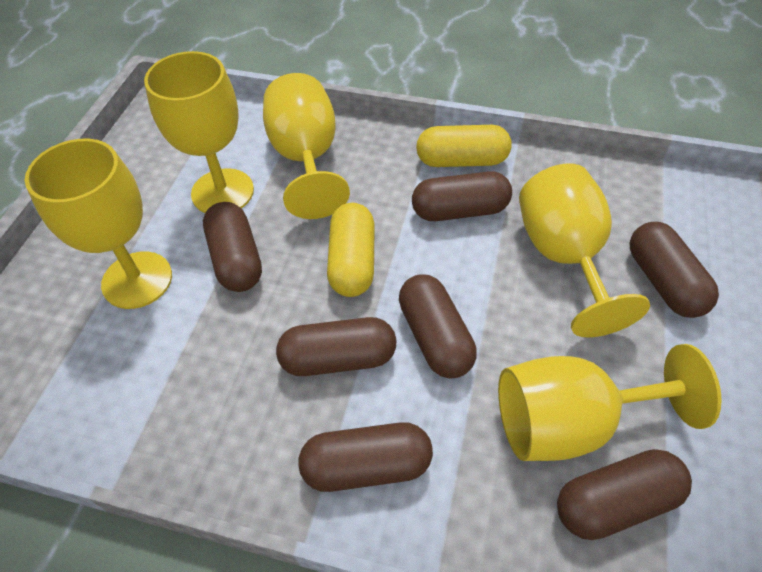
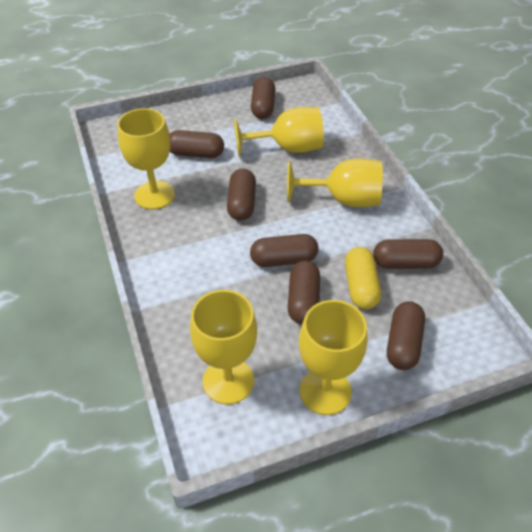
yellow capsule: [327,203,375,297] [416,125,512,167] = 2 -> [345,247,381,309] = 1

